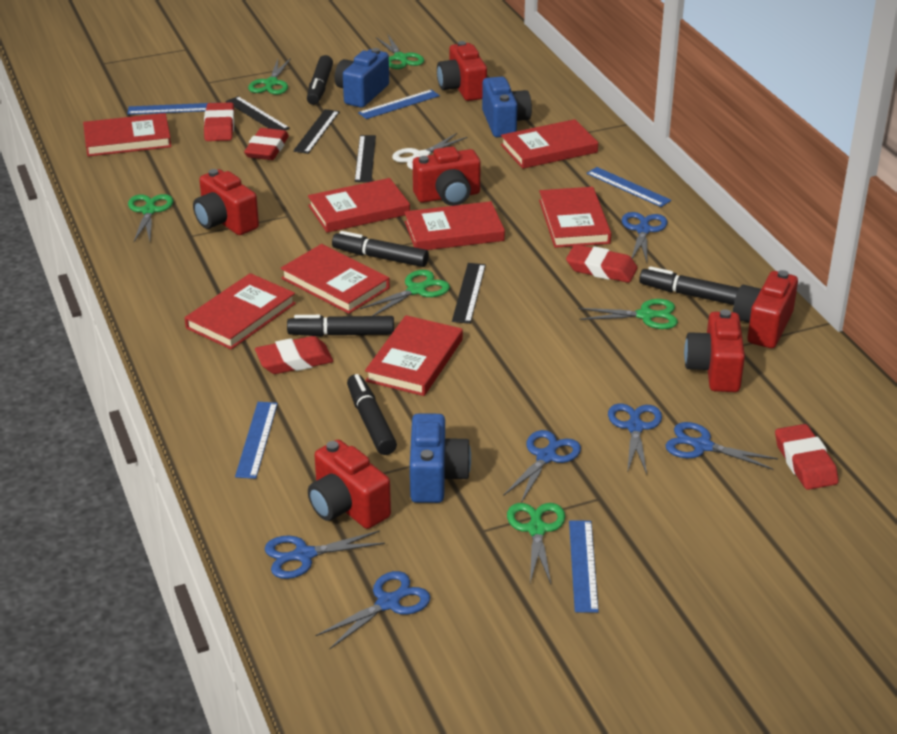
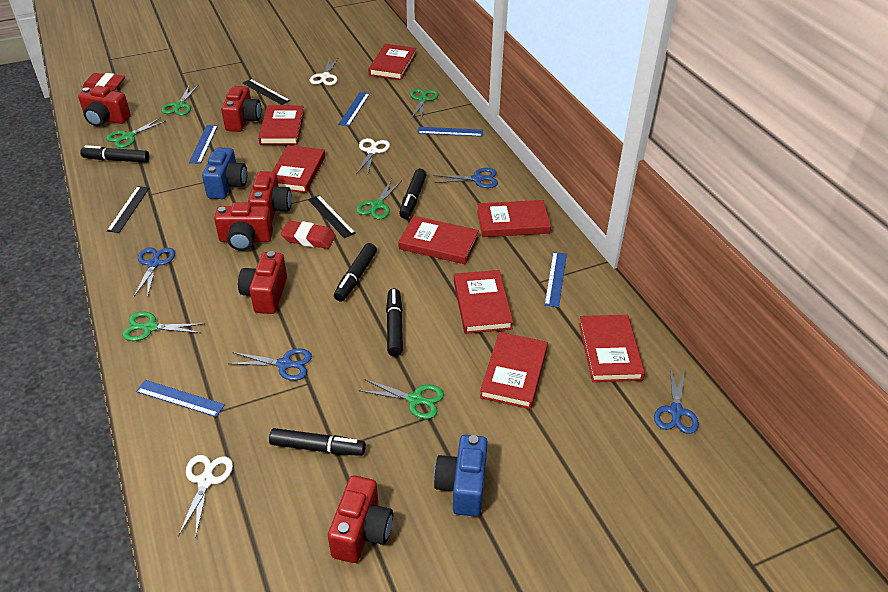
black ruler: [226,96,290,130] [293,109,340,154] [355,135,376,182] [452,263,486,324] = 4 -> [107,186,149,233] [243,79,290,105] [308,195,356,238] = 3
blue camera: [335,48,389,108] [410,413,471,503] [482,77,532,137] = 3 -> [202,147,247,199] [434,435,488,517] = 2
blue scissors: [265,530,385,579] [315,571,430,650] [503,430,581,503] [608,403,662,474] [622,212,667,262] [665,422,778,470] = 6 -> [134,247,175,298] [228,349,312,381] [433,168,498,188] [654,367,699,434] = 4
red eraser: [204,102,234,141] [244,128,289,160] [255,336,333,374] [566,244,637,283] [775,424,839,490] = 5 -> [82,73,125,91] [281,221,336,249] = 2
white scissors: [392,133,468,170] = 1 -> [178,455,233,538] [309,57,339,85] [356,138,390,176] = 3

